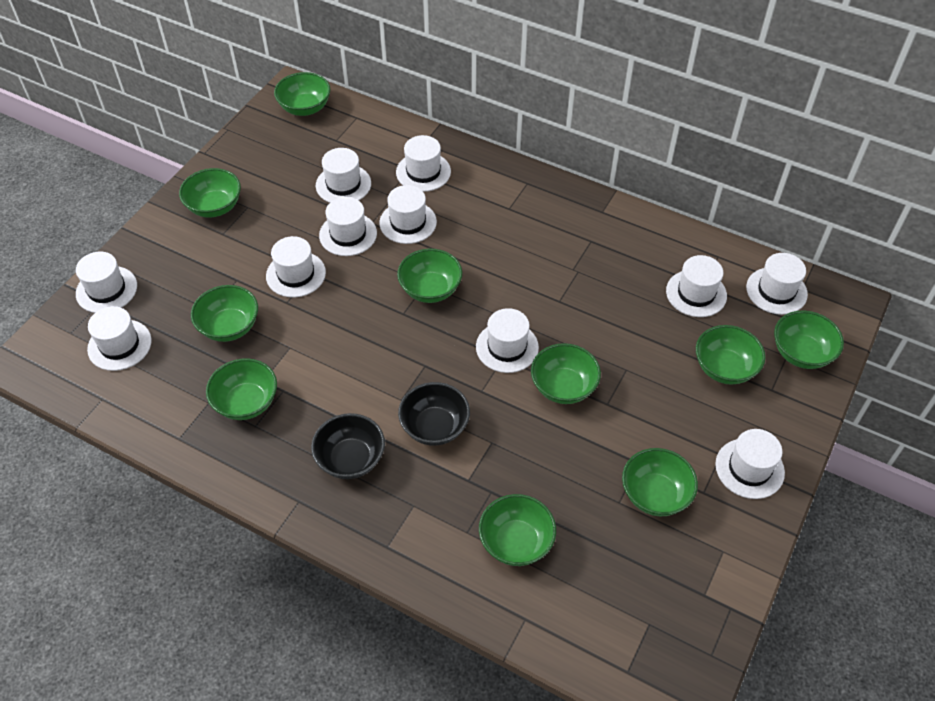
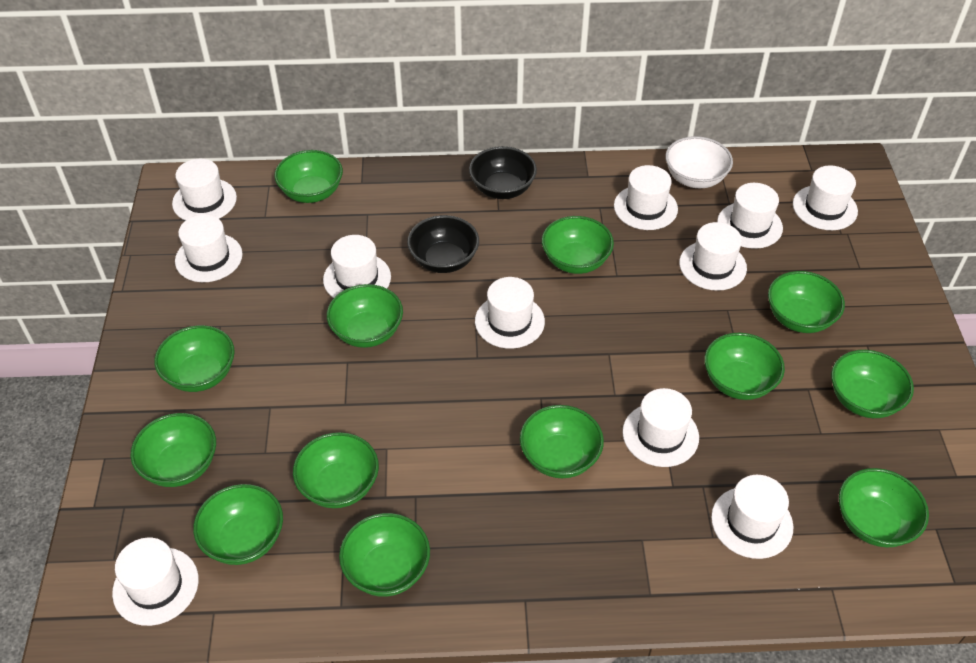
green bowl: [179,168,241,218] [191,285,258,342] [206,358,277,420] [274,72,330,116] [397,249,462,303] [479,494,556,566] [531,343,601,404] [622,448,698,516] [696,325,765,384] [774,310,844,369] = 10 -> [130,413,216,487] [154,325,235,392] [193,484,283,565] [274,150,343,203] [293,432,379,508] [327,284,403,348] [339,513,430,597] [520,405,604,478] [542,216,614,274] [704,333,785,400] [768,271,845,333] [831,350,914,418] [839,468,929,547] = 13
white bowl: none = 0 -> [665,136,733,188] = 1

